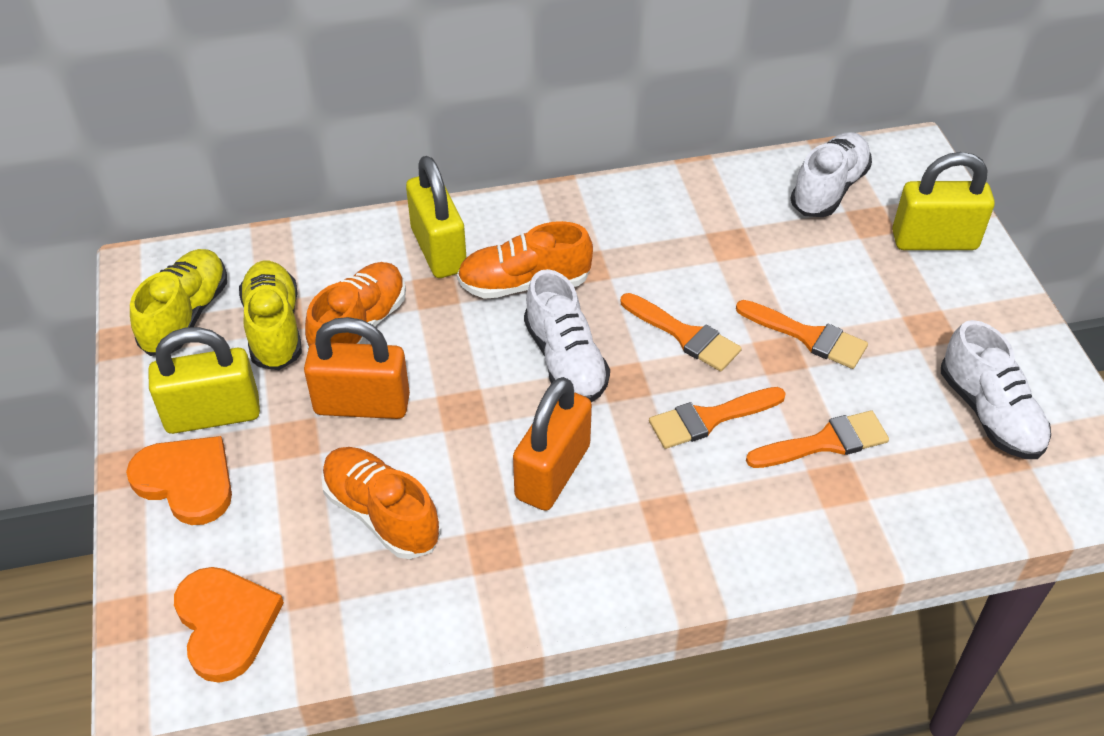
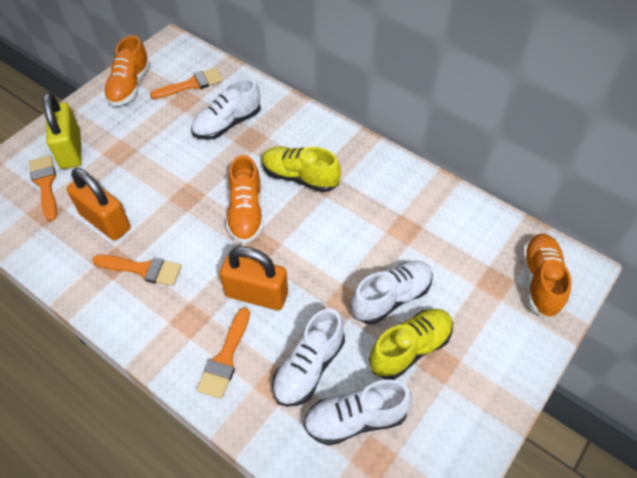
orange heart: [126,436,232,525] [174,567,284,683] = 2 -> none = 0
white shoe: [524,269,610,403] [790,132,872,217] [941,320,1051,459] = 3 -> [191,78,261,140] [272,308,345,407] [304,379,412,446] [351,261,433,324] = 4
yellow padlock: [148,327,260,434] [406,156,467,278] [892,152,995,250] = 3 -> [43,92,82,169] = 1

